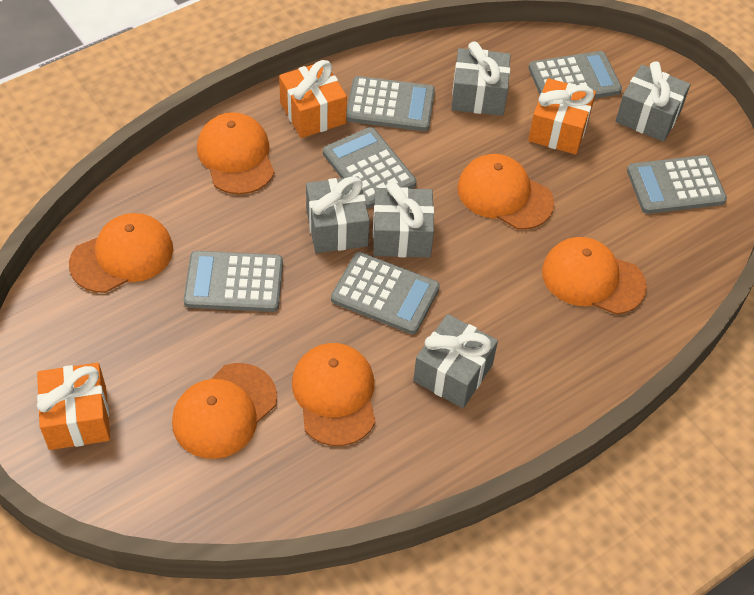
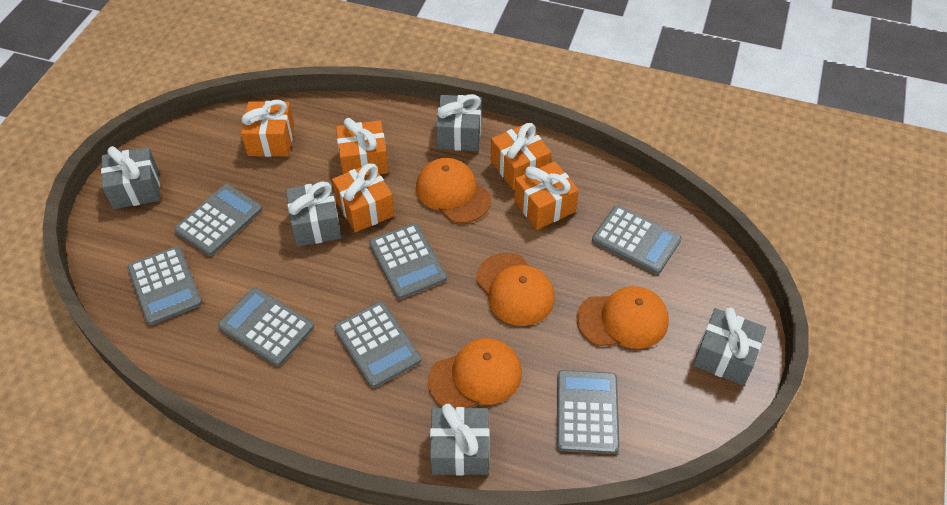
grey calculator: [184,251,283,312] [323,127,416,208] [331,252,440,334] [346,76,435,131] [529,51,622,99] [627,155,727,214] = 6 -> [127,246,202,325] [174,184,262,256] [218,288,314,366] [334,301,421,388] [369,223,447,299] [557,370,620,454] [592,205,682,274] = 7
orange cap: [69,213,173,293] [172,363,277,459] [197,112,274,195] [292,343,376,446] [457,154,554,230] [542,237,647,315] = 6 -> [416,158,491,223] [428,338,522,408] [476,253,555,326] [577,286,669,349] = 4
orange gift: [37,363,110,450] [279,60,347,138] [528,78,596,155] = 3 -> [241,100,295,157] [332,163,395,232] [336,118,389,174] [491,123,551,190] [514,161,579,230] = 5

